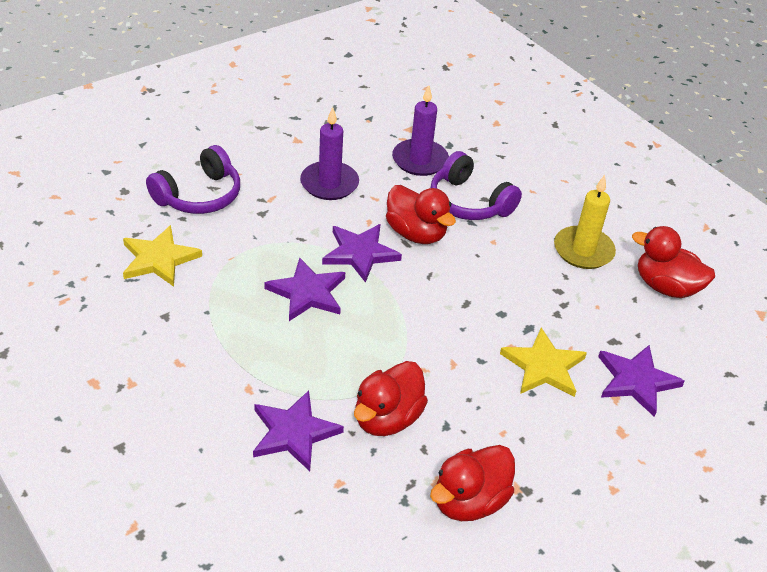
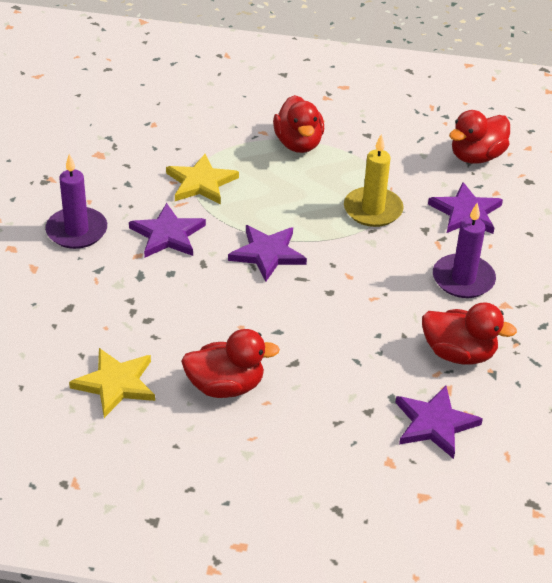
purple headphones: [146,145,240,214] [431,151,522,220] = 2 -> none = 0

